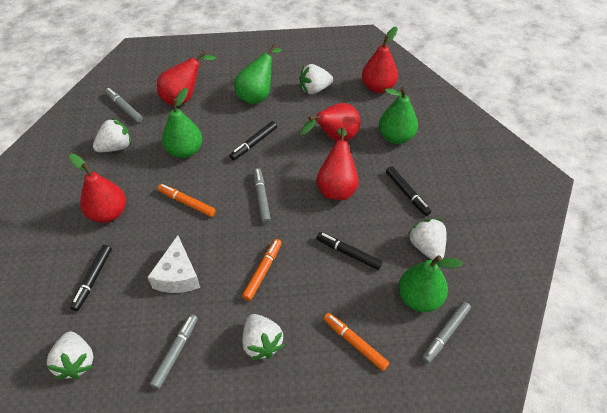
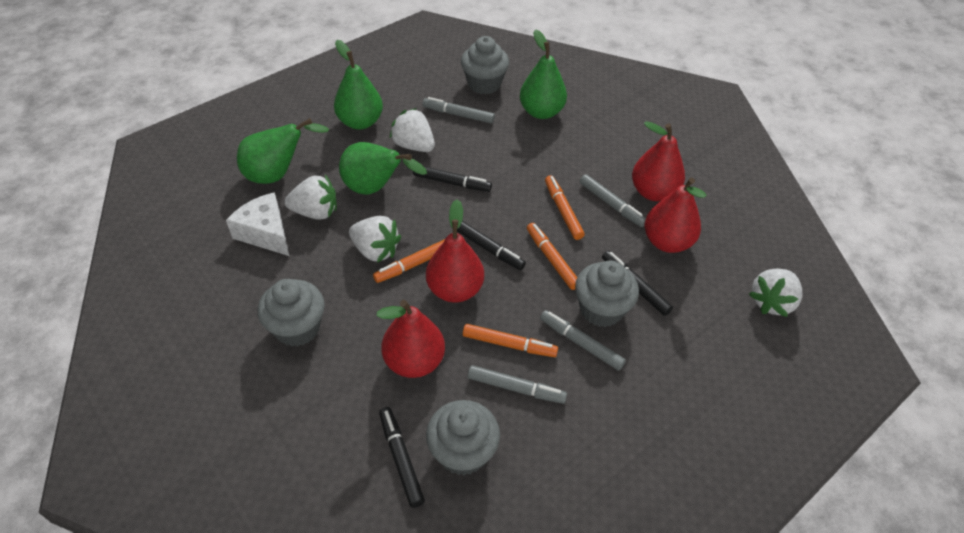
grey cupcake: none = 0 -> [258,279,325,347] [426,400,500,476] [461,36,509,94] [575,261,639,327] = 4
orange marker: [158,184,216,217] [242,239,282,301] [323,313,389,371] = 3 -> [373,239,445,283] [463,324,558,357] [527,223,577,290] [545,175,585,240] = 4
red pear: [69,154,126,223] [157,51,216,106] [300,103,360,141] [316,127,359,200] [362,27,398,93] = 5 -> [376,300,445,378] [426,199,484,303] [632,121,685,201] [645,178,706,253] = 4
white strawberry: [47,332,94,379] [93,118,131,152] [242,314,284,360] [299,64,333,94] [408,218,446,260] = 5 -> [284,175,337,220] [349,216,401,263] [389,108,435,152] [749,269,802,317] = 4

